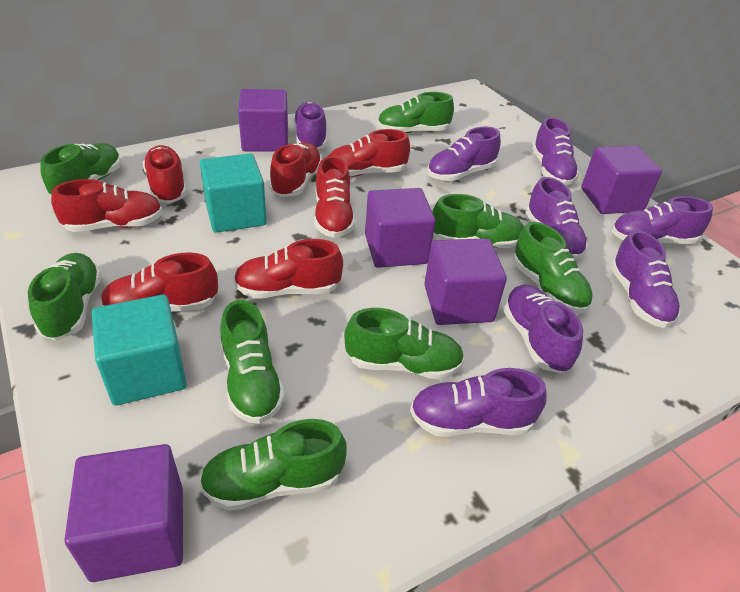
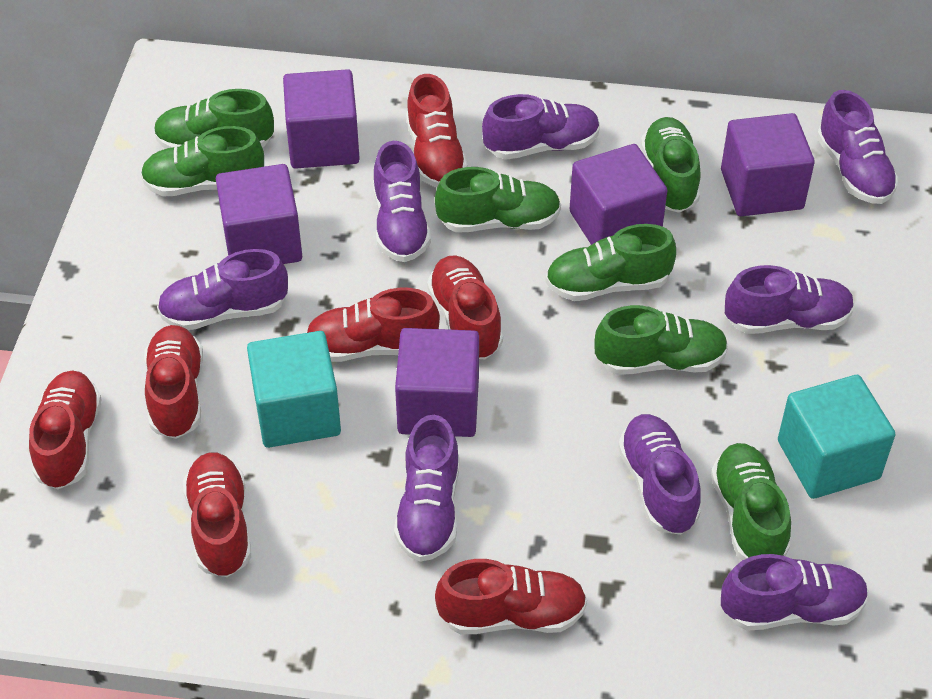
green shoe: [28,253,102,340] [40,143,121,195] [199,419,347,511] [220,300,285,424] [344,308,464,380] [377,92,454,133] [432,194,524,248] [513,222,593,313] = 8 -> [141,126,264,196] [154,89,274,149] [435,167,561,233] [546,224,676,301] [594,305,728,375] [641,117,701,213] [711,443,791,560] = 7

